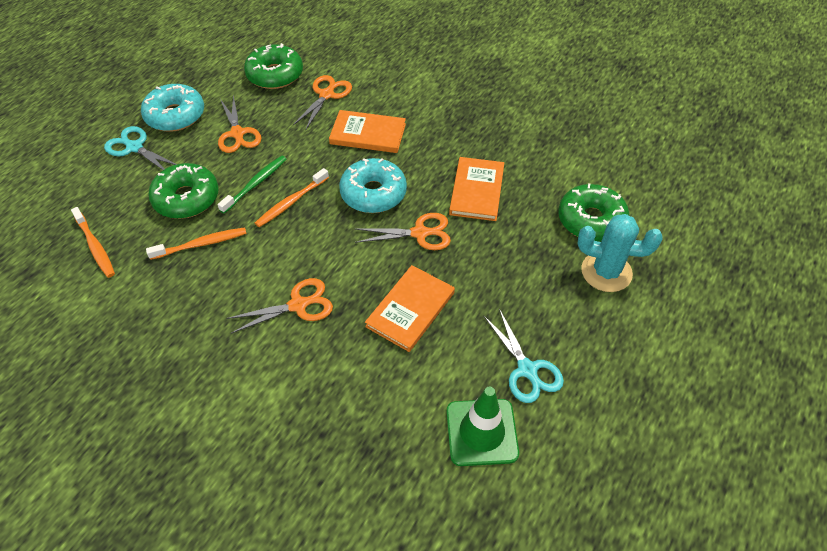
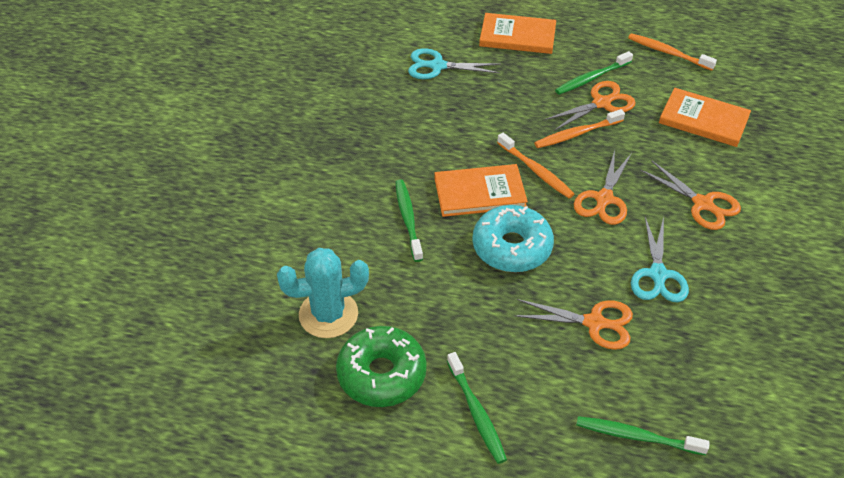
green donut: [148,163,219,219] [244,43,303,89] [558,183,629,242] = 3 -> [336,326,427,407] = 1
green toothbrush: [218,156,286,214] = 1 -> [395,179,423,262] [447,352,507,464] [555,51,633,95] [576,416,710,455] = 4
green traffic cone: [446,386,519,466] = 1 -> none = 0
turquoise donut: [141,84,204,132] [339,158,407,213] = 2 -> [472,205,554,272] = 1

